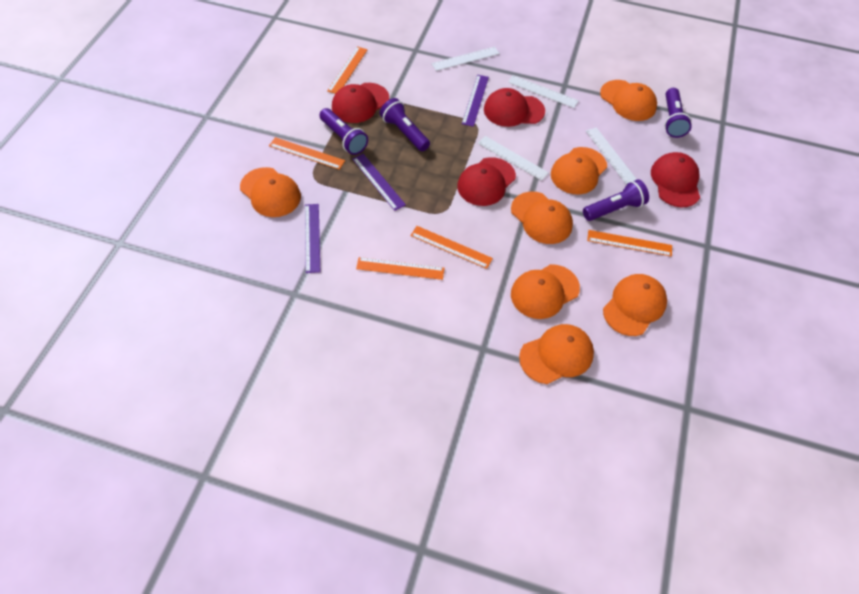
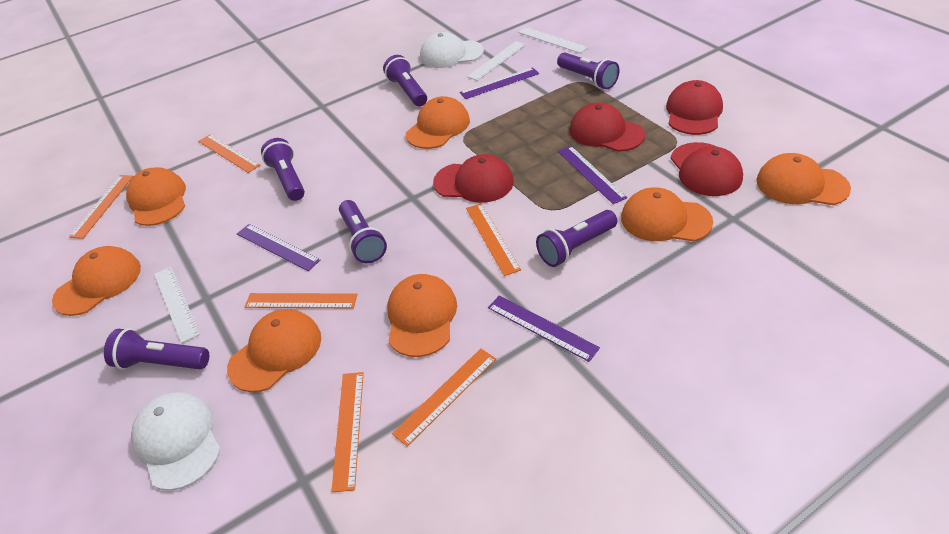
orange ruler: [269,137,345,170] [327,47,368,94] [356,257,444,280] [410,226,493,269] [587,230,672,257] = 5 -> [69,175,134,239] [198,134,260,173] [245,293,357,308] [331,372,364,492] [392,348,496,447] [466,203,521,276] = 6
purple flashlight: [320,108,368,155] [380,98,430,151] [583,179,649,221] [664,88,692,138] = 4 -> [104,328,209,370] [261,138,305,201] [339,200,387,263] [383,55,427,106] [536,210,617,267] [557,52,619,89] = 6
purple ruler: [305,204,320,273] [352,154,406,211] [462,75,489,127] = 3 -> [237,224,320,271] [460,67,539,99] [488,295,600,362] [558,146,627,204] = 4
white cap: none = 0 -> [131,392,221,490] [420,32,484,68] = 2
white ruler: [431,46,500,71] [478,136,549,181] [508,75,579,108] [586,127,637,184] = 4 -> [154,267,200,343] [467,41,526,81] [518,27,588,53] = 3

